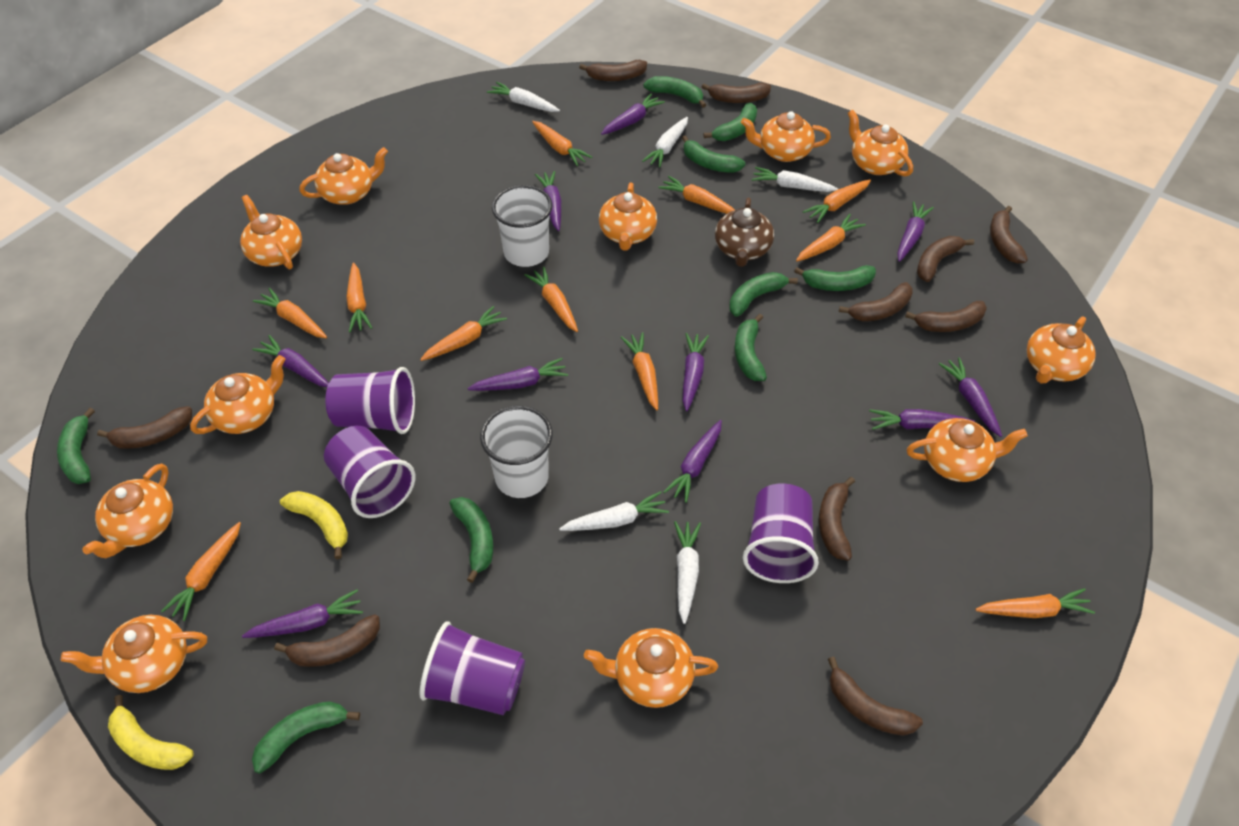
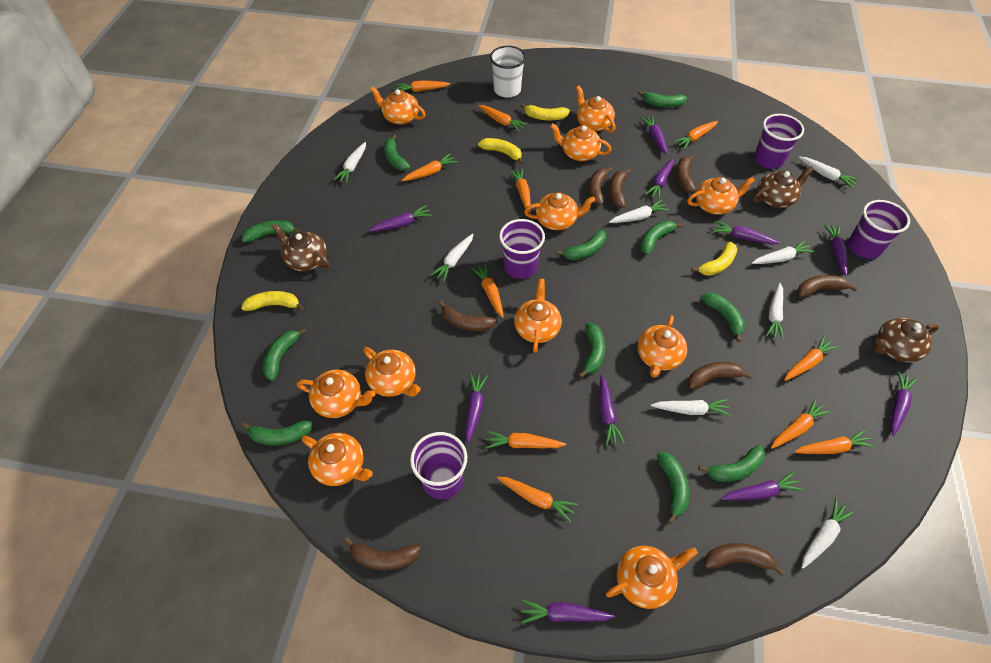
brown banana: [97,406,192,449] [274,614,380,667] [579,60,647,81] [702,83,771,103] [819,477,855,561] [828,657,923,736] [839,282,913,321] [905,301,987,332] [917,236,974,282] [990,206,1028,264] = 10 -> [344,537,421,570] [439,301,496,331] [588,167,613,205] [609,168,631,208] [676,154,696,193] [687,362,753,389] [704,543,785,576] [797,275,858,297] = 8
brown teapot: [715,198,774,267] = 1 -> [271,223,330,271] [753,166,814,208] [873,318,939,363] = 3
green banana: [57,408,95,484] [252,701,360,774] [449,497,494,583] [643,76,706,108] [682,135,745,173] [703,103,757,141] [729,272,798,317] [735,314,767,381] [794,265,876,291] = 9 -> [242,220,300,243] [242,420,313,446] [263,328,306,381] [384,134,410,171] [556,229,606,260] [579,323,605,378] [638,90,687,107] [640,221,683,255] [657,452,689,524] [698,445,765,482] [701,292,745,342] = 11
white carrot: [487,82,560,112] [559,491,669,531] [642,117,688,168] [674,521,701,624] [752,167,838,192] = 5 -> [334,142,366,183] [431,234,474,282] [609,200,669,223] [651,399,731,416] [752,240,815,264] [766,283,784,340] [799,156,859,189] [802,498,855,569] = 8
white cup: [480,406,553,498] [492,185,552,267] = 2 -> [490,46,526,98] = 1
yellow banana: [108,695,194,770] [280,491,348,559] = 2 -> [241,291,304,311] [478,138,523,164] [521,103,570,120] [691,242,738,276] = 4

